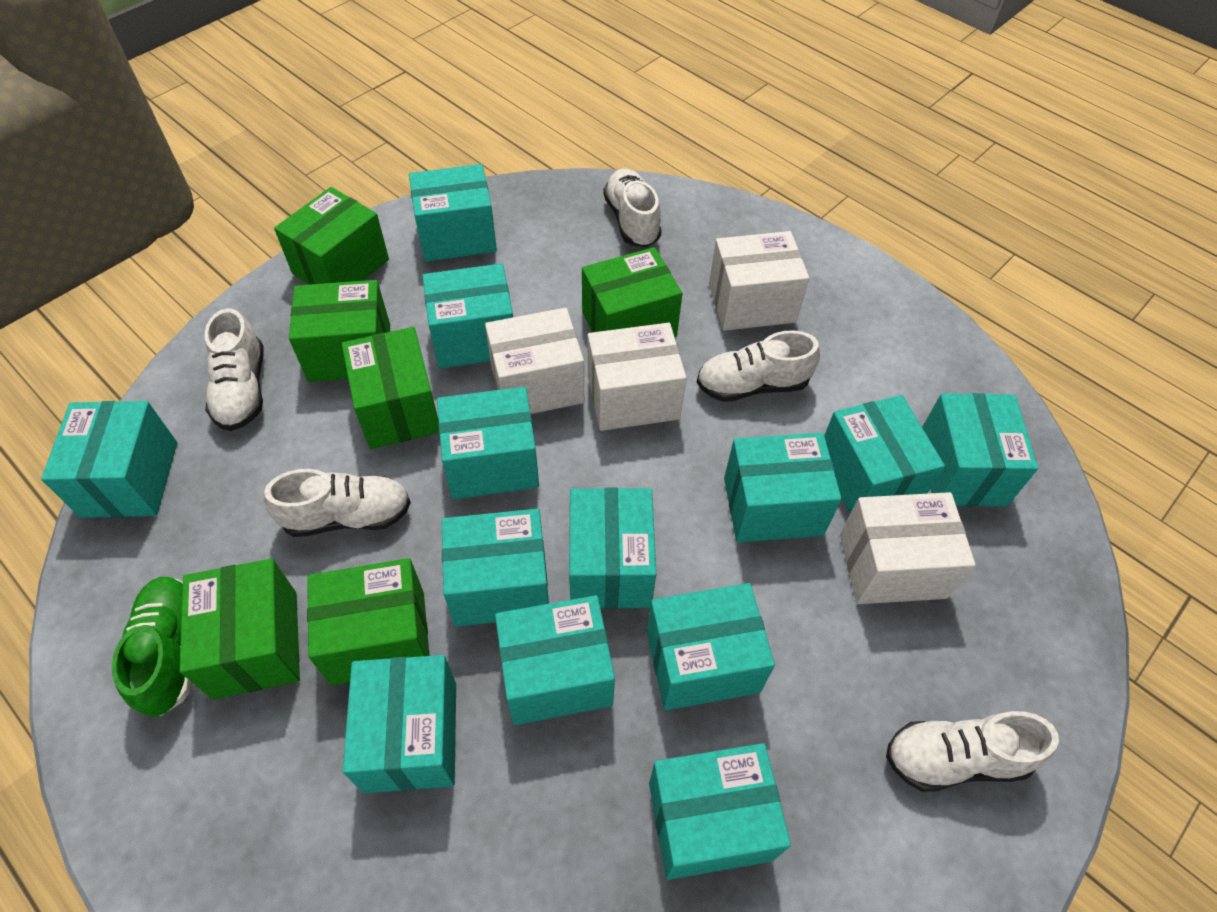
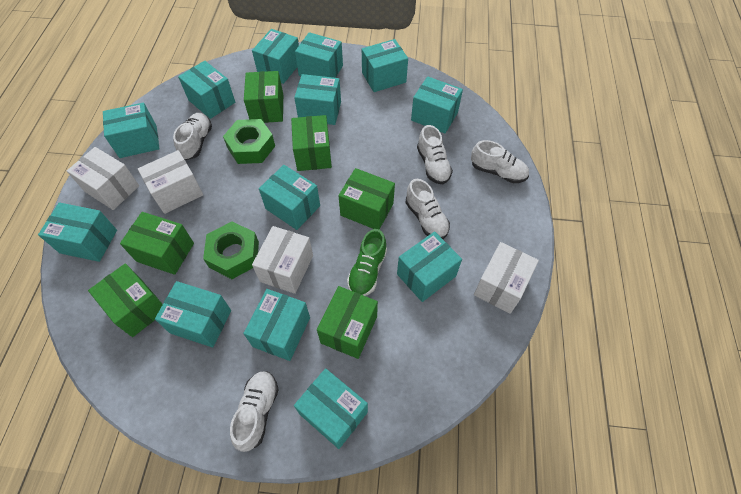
green nut: none = 0 -> [203,222,259,279] [223,119,275,164] = 2

